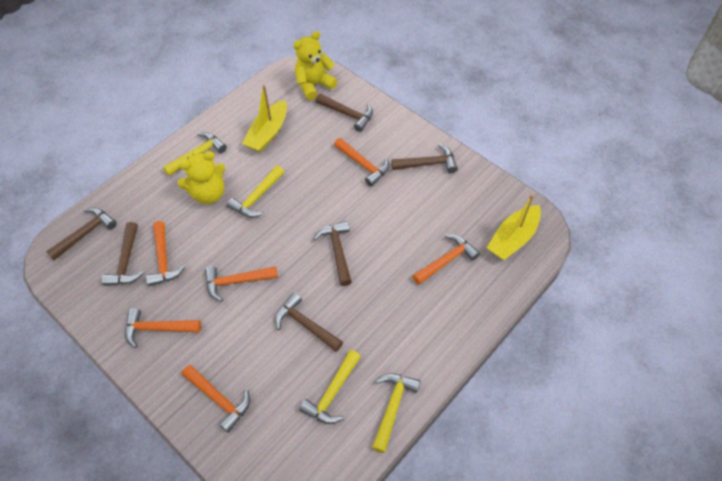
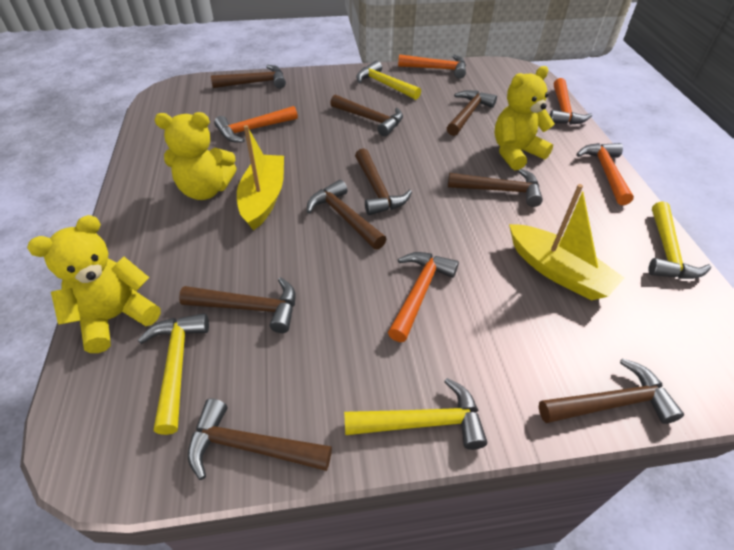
brown hammer: [46,208,117,260] [102,222,144,286] [275,293,343,352] [314,221,352,286] [316,94,373,132] [391,144,458,173] = 6 -> [179,277,295,333] [188,398,332,480] [211,65,286,88] [307,180,386,250] [330,95,403,136] [355,148,412,215] [447,90,497,136] [448,169,543,207] [539,358,684,424] = 9
orange hammer: [125,308,201,348] [146,221,186,286] [182,365,250,433] [205,266,278,302] [334,138,389,186] [413,234,480,285] = 6 -> [214,106,298,142] [388,252,459,342] [398,54,466,78] [550,78,592,125] [576,143,634,205] = 5
yellow teddy bear: [178,151,225,204] [293,31,337,101] = 2 -> [27,215,161,353] [154,112,237,200] [494,66,555,170] = 3

